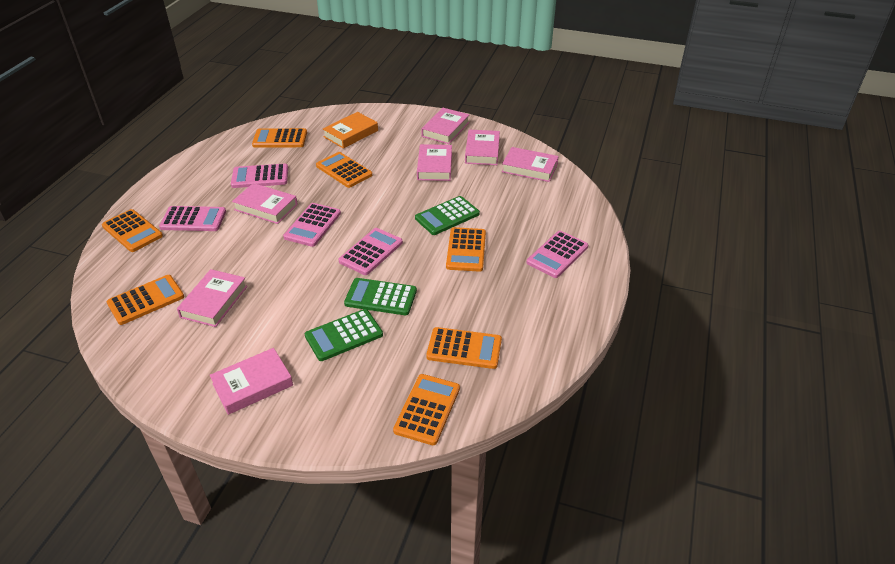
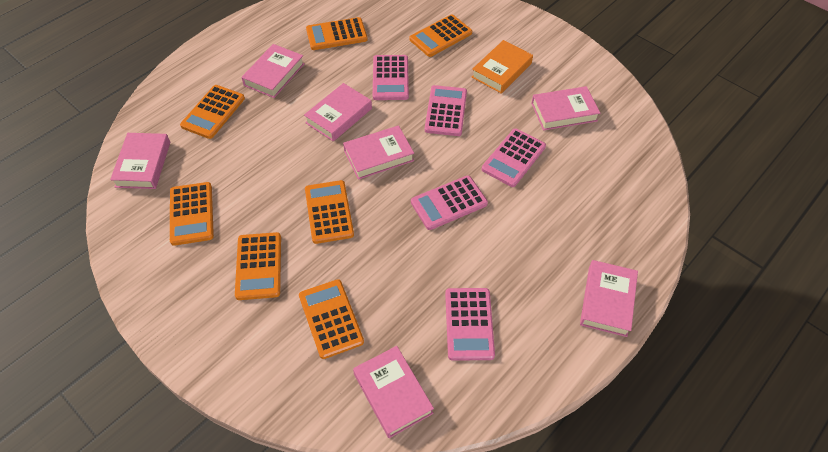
green calculator: [305,309,383,361] [344,278,417,315] [415,196,480,235] = 3 -> none = 0

